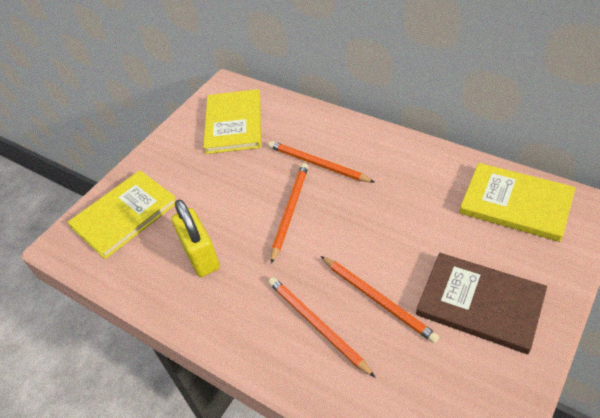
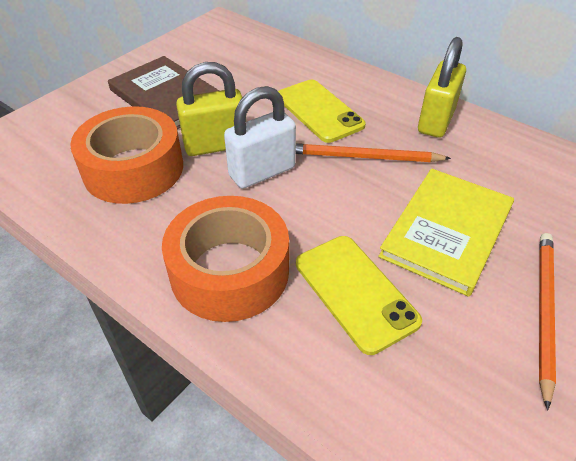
orange pencil: [268,277,376,378] [269,141,374,182] [271,163,308,264] [321,256,439,343] = 4 -> [296,143,451,162] [539,233,556,410] = 2
orange tape: none = 0 -> [70,106,183,204] [162,196,289,322] = 2
white padlock: none = 0 -> [224,86,296,189] = 1
yellow book: [68,170,176,259] [203,89,261,154] [459,163,576,242] = 3 -> [378,168,514,297] = 1
yellow padlock: [171,200,220,277] = 1 -> [176,62,243,156] [418,37,466,138] = 2
yellow phone: none = 0 -> [278,80,366,143] [296,236,422,355] = 2

